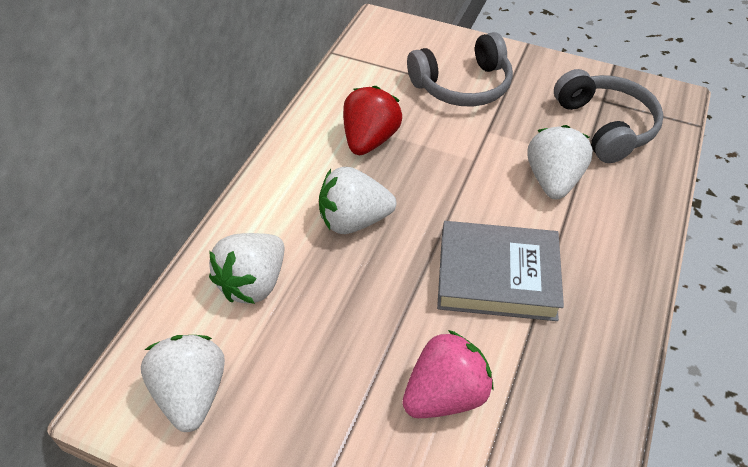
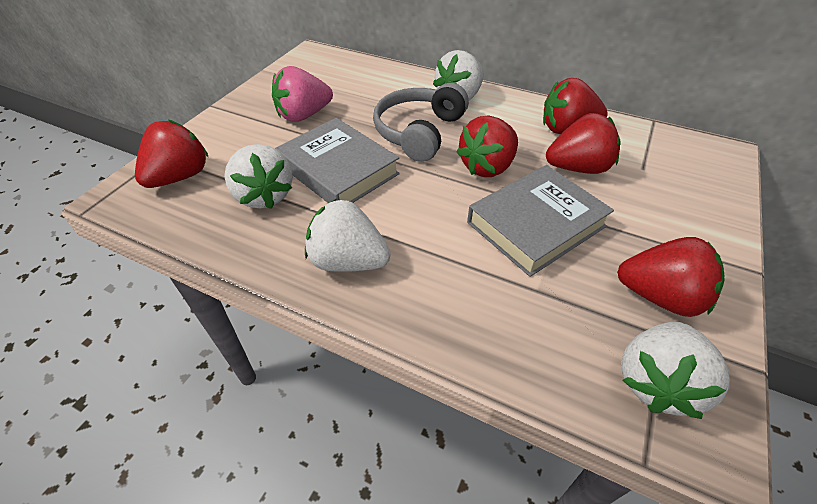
grey book: [437,221,564,321] = 1 -> [275,118,400,203] [467,165,614,277] = 2
grey headphones: [407,32,513,107] [554,69,664,163] = 2 -> [373,83,469,162] = 1
red strawberry: [343,86,402,155] = 1 -> [135,120,209,188] [456,115,518,177] [543,78,608,135] [546,113,621,174] [617,237,725,317] = 5

